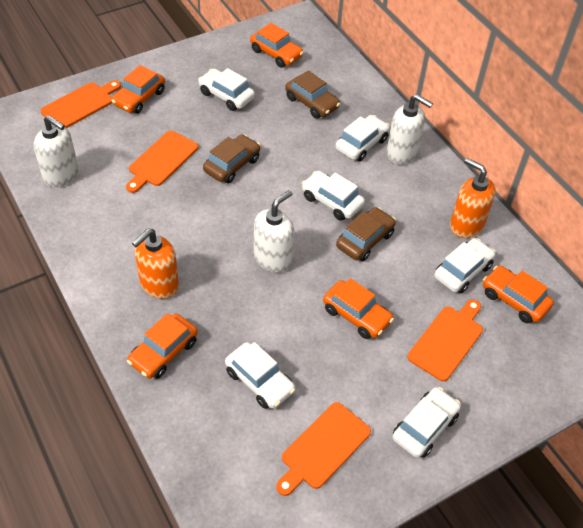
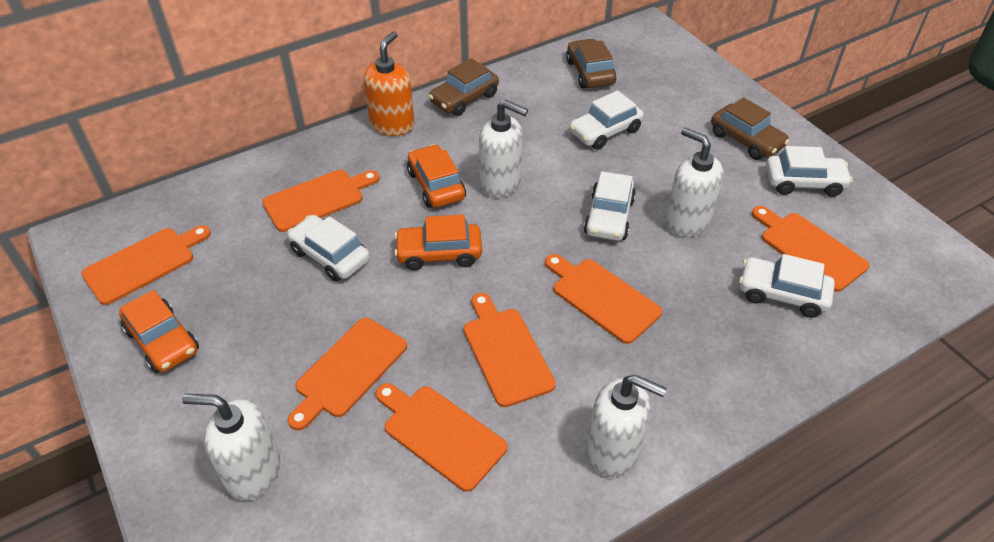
orange car: [111,65,165,114] [127,313,198,379] [250,23,304,68] [323,278,394,339] [483,266,554,323] = 5 -> [119,290,199,373] [394,215,482,270] [407,144,466,208] = 3
orange cutting board: [40,80,121,128] [126,131,198,193] [276,402,371,496] [407,299,483,381] = 4 -> [81,225,211,305] [262,170,380,232] [288,318,407,430] [376,383,507,492] [464,293,556,407] [545,254,662,344] [752,206,869,292] = 7
orange soap dispenser: [132,228,179,299] [450,158,496,238] = 2 -> [363,31,414,136] = 1
white car: [198,68,255,111] [225,342,296,409] [302,171,365,221] [335,115,390,162] [392,387,461,458] [434,238,495,294] = 6 -> [287,215,370,282] [569,90,644,150] [584,171,636,241] [739,254,835,318] [766,146,853,197] = 5
white soap dispenser: [33,115,78,187] [254,190,294,273] [387,94,433,165] = 3 -> [182,394,280,501] [479,100,528,198] [587,374,667,477] [665,127,724,237] = 4

